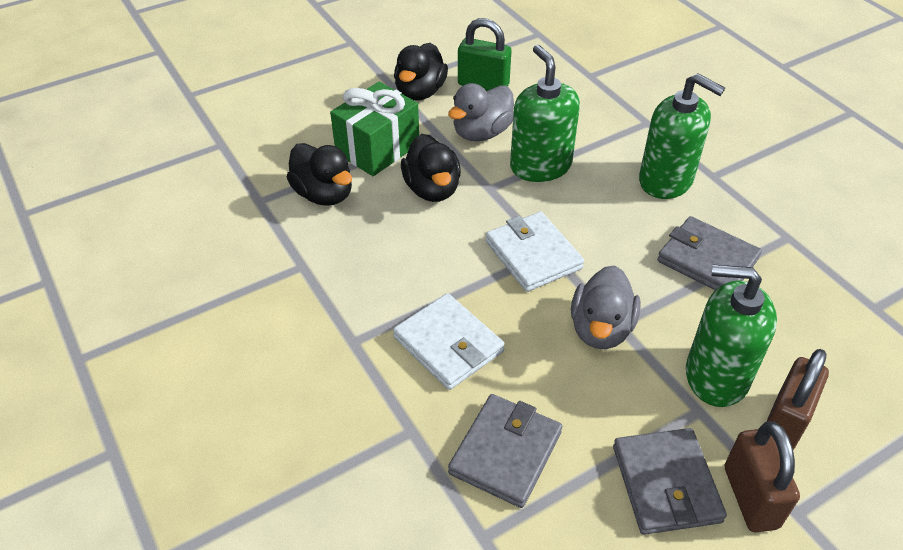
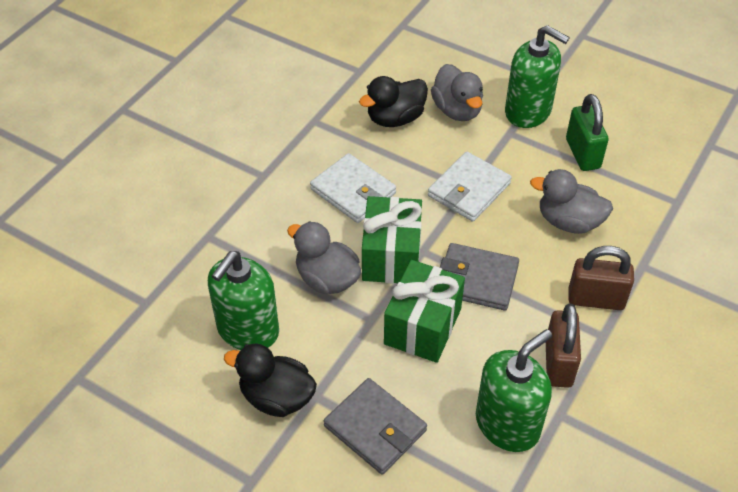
black duck: [287,143,352,206] [394,43,448,101] [401,134,461,202] = 3 -> [224,344,317,417] [359,76,428,127] = 2
green gift: [330,82,419,176] = 1 -> [362,196,422,283] [384,260,465,363] = 2
grey duck: [448,83,514,141] [571,265,641,349] = 2 -> [287,221,361,294] [431,64,483,121] [530,169,613,234] = 3
grey wallet: [448,394,562,508] [613,428,727,535] [657,216,762,290] = 3 -> [324,378,427,475] [440,243,519,311] = 2

